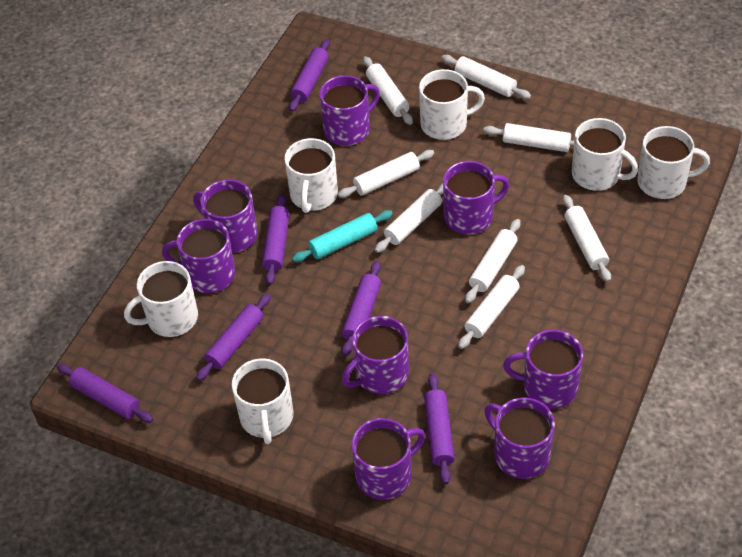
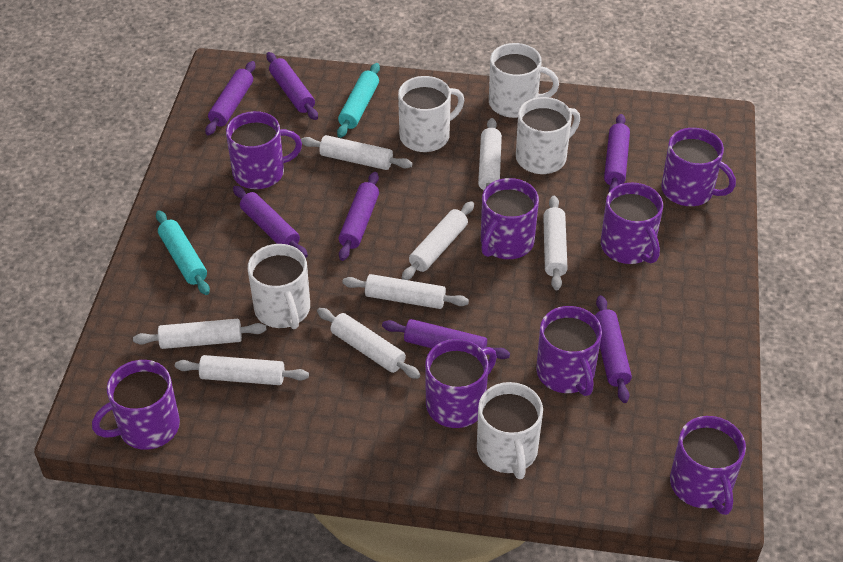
purple rolling pin: [57,364,154,423] [196,294,271,381] [262,194,290,285] [289,39,330,112] [342,261,381,357] [424,373,455,484] = 6 -> [205,61,255,135] [233,186,308,258] [266,52,318,120] [339,172,379,261] [382,319,510,359] [595,295,632,403] [604,114,630,192] = 7
turquoise rolling pin: [292,210,393,262] = 1 -> [156,210,210,295] [337,63,380,138] = 2
white mug: [124,261,198,337] [232,358,293,444] [285,138,338,213] [419,69,485,140] [572,118,638,191] [637,126,710,199] = 6 -> [248,244,310,329] [398,76,464,152] [477,382,543,479] [489,43,559,118] [516,97,580,174] = 5

